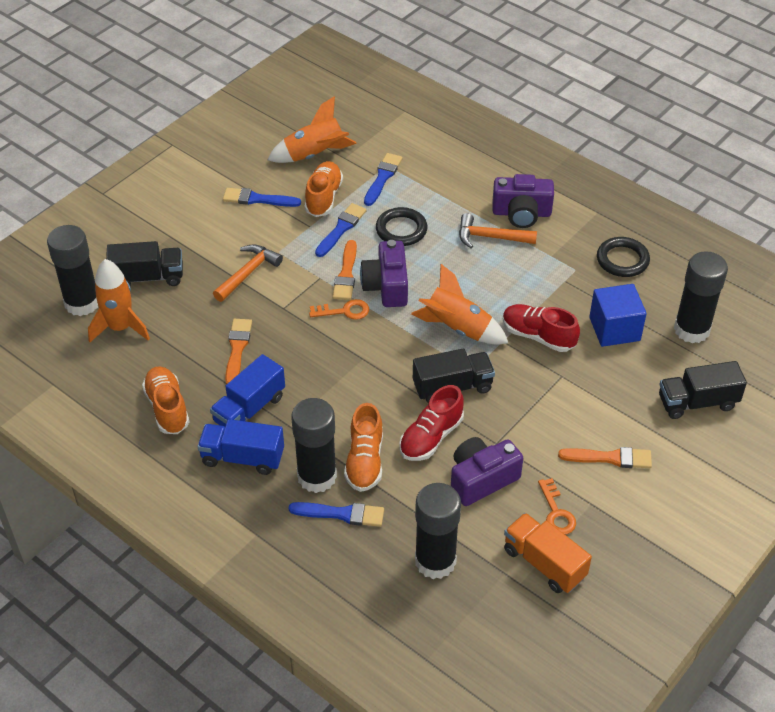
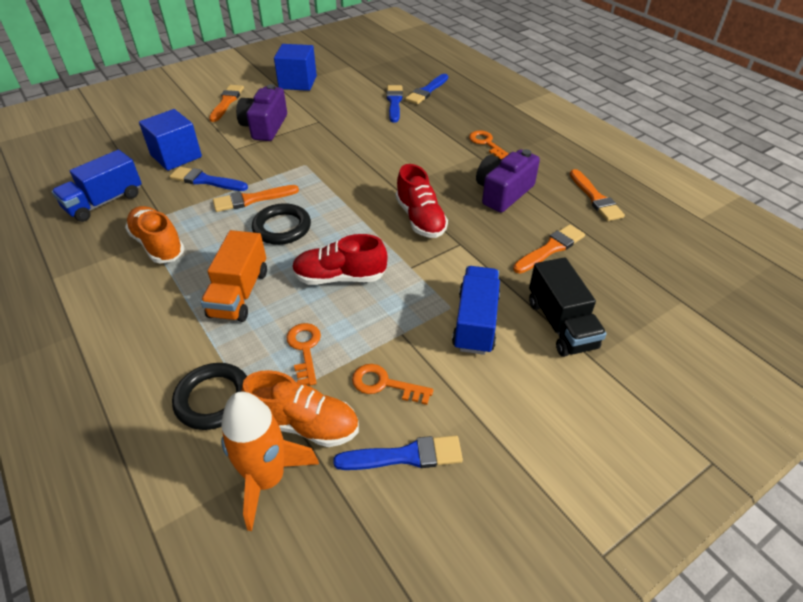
black glue stick: [47,225,98,316] [291,398,337,493] [415,483,461,579] [674,251,728,343] = 4 -> none = 0
black truck: [106,241,183,286] [413,348,495,403] [659,361,747,419] = 3 -> [529,257,607,357] = 1
blue cube: [589,284,647,347] = 1 -> [139,109,202,171] [274,44,317,91] = 2
orange brush: [225,319,252,385] [332,240,357,300] [558,447,652,468] = 3 -> [209,85,244,122] [213,185,299,212] [513,224,585,274] [570,169,625,221] = 4
orange hammer: [213,244,283,302] [459,213,537,248] = 2 -> none = 0
orange key: [309,299,369,320] [538,478,576,535] = 2 -> [286,323,321,386] [352,364,433,405] [469,130,509,159] = 3
orange rocket: [88,259,150,342] [268,96,357,163] [411,264,508,344] = 3 -> [221,392,319,531] = 1
orange shoe: [142,366,189,434] [305,161,343,217] [344,403,383,492] = 3 -> [125,206,185,263] [241,370,359,447] = 2
purple camera: [360,240,408,307] [451,437,523,506] [492,174,554,228] = 3 -> [236,84,287,141] [476,149,540,212] = 2

